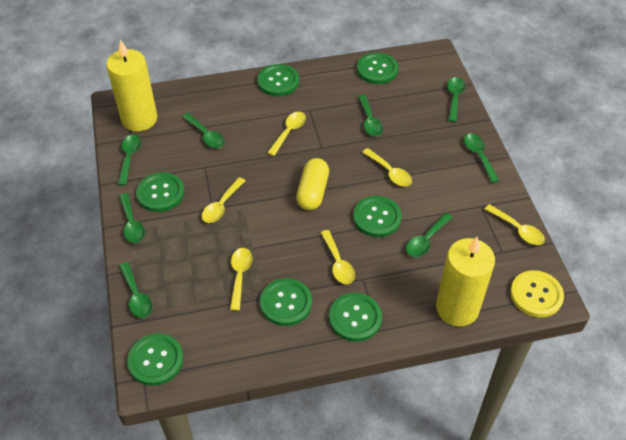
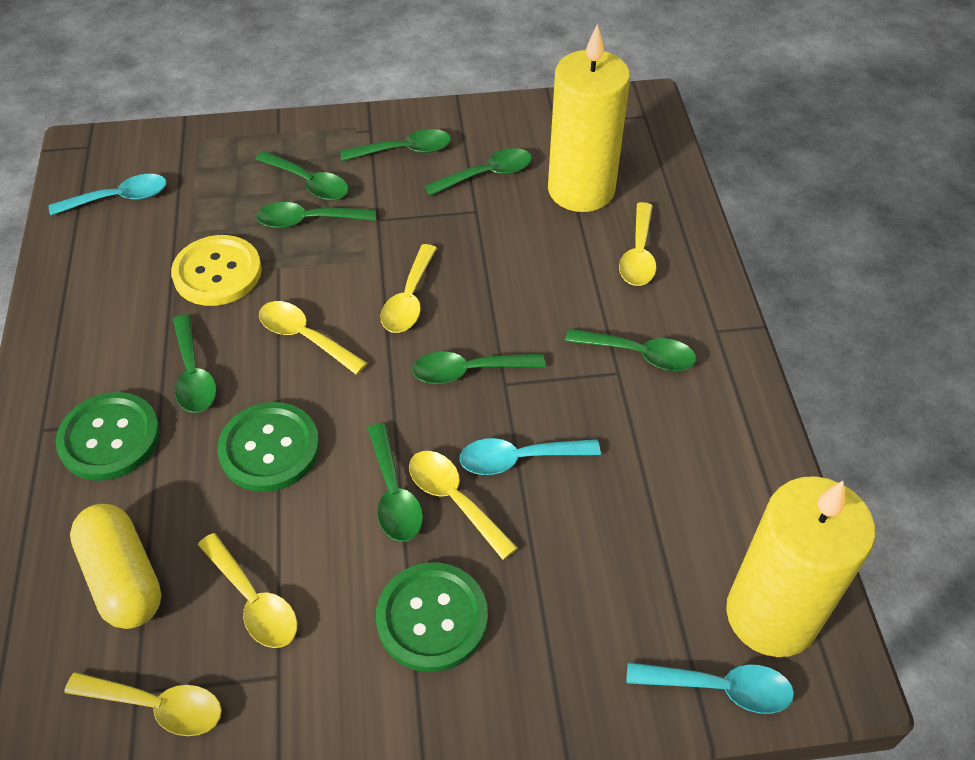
green button: [127,333,183,386] [136,172,184,212] [257,64,299,96] [260,278,312,326] [329,293,382,342] [353,196,402,237] [357,53,398,84] = 7 -> [55,392,160,481] [217,402,320,492] [376,562,488,672] = 3
turquoise spoon: none = 0 -> [49,174,167,216] [459,438,601,475] [626,662,794,714] = 3

